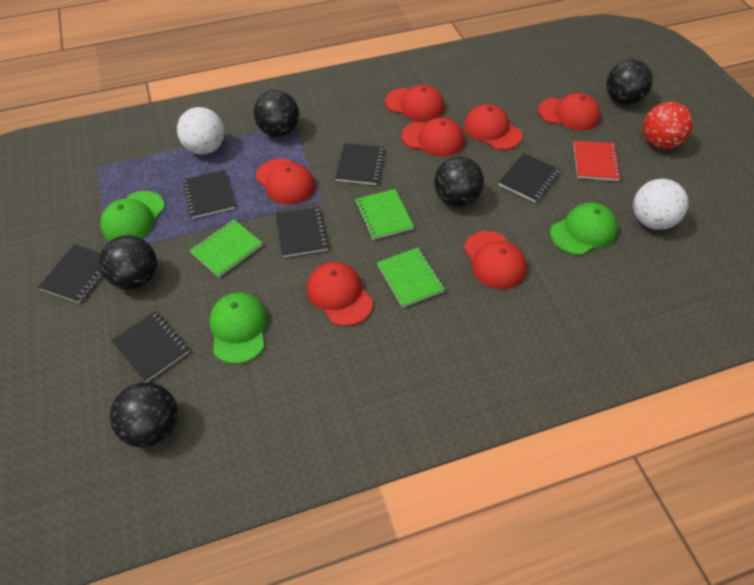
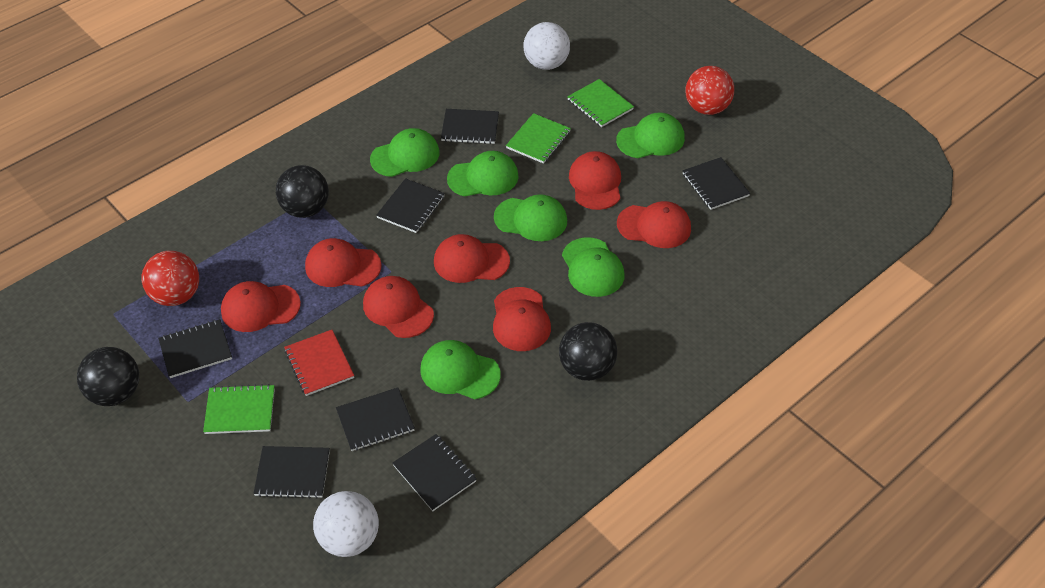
black ball: [99,235,157,290] [110,382,178,447] [254,90,299,137] [434,157,484,206] [607,59,653,105] = 5 -> [77,347,139,406] [276,165,329,218] [559,322,617,381] = 3
black notebook: [38,244,102,303] [111,311,189,382] [183,170,235,219] [276,207,329,257] [335,143,385,185] [499,153,560,202] = 6 -> [158,319,232,378] [253,446,330,499] [336,387,415,451] [376,178,445,233] [393,434,477,511] [441,109,499,144] [682,157,750,210] = 7
green cap: [100,191,165,241] [209,293,268,364] [550,202,618,255] = 3 -> [370,128,439,177] [420,340,501,399] [447,151,519,197] [494,194,567,241] [562,237,624,297] [616,113,685,158] = 6
red ball: [643,102,693,149] = 1 -> [142,251,199,306] [686,66,734,115] = 2

